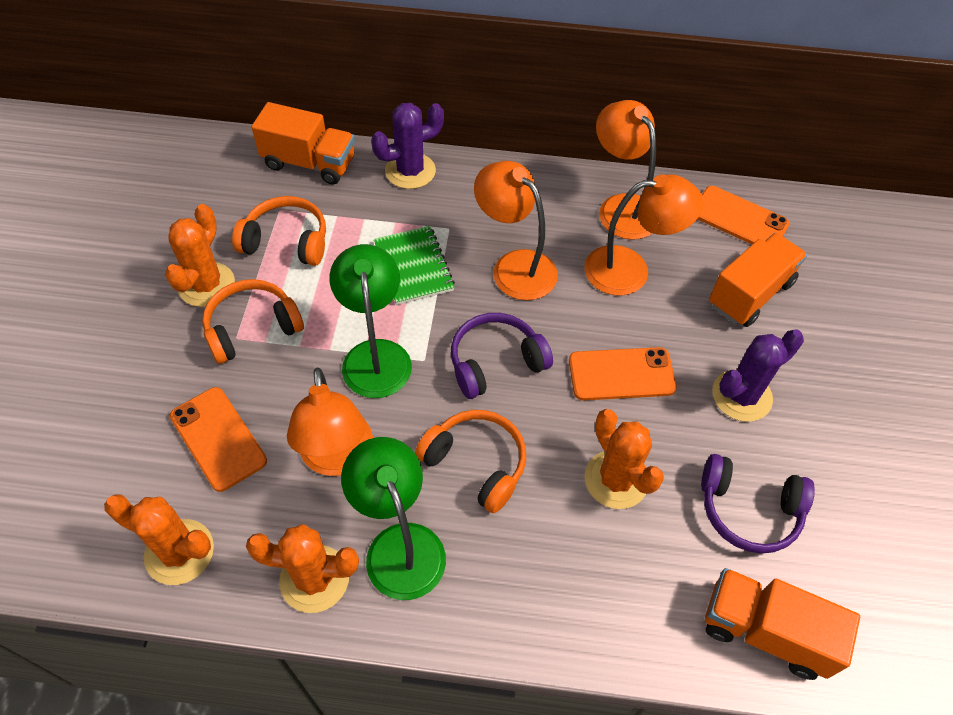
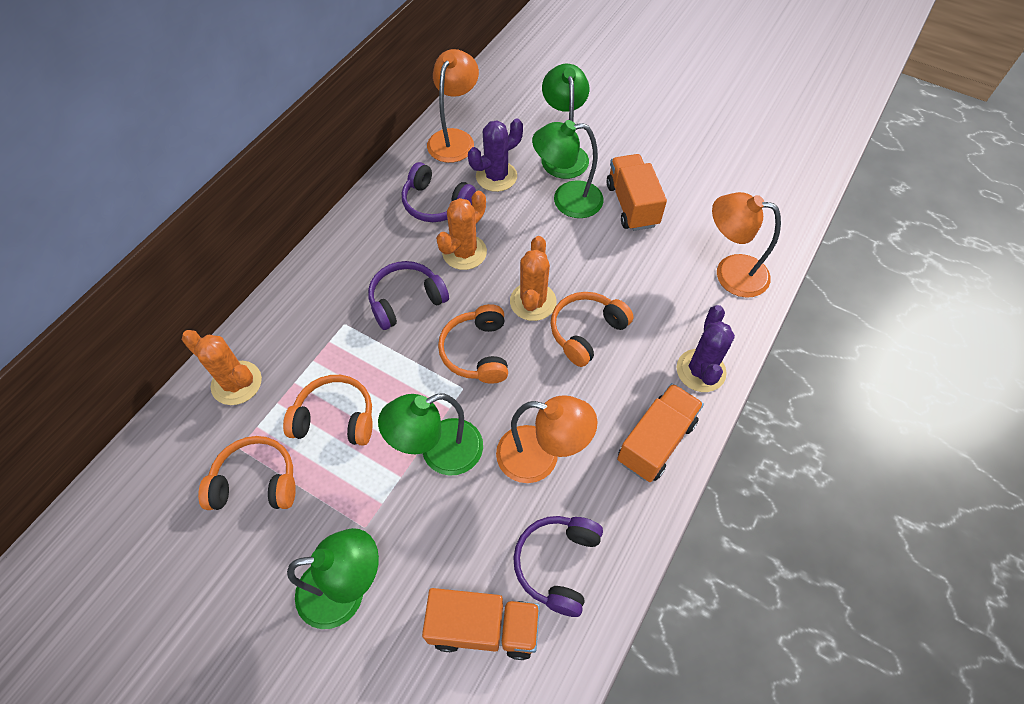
green lamp: [329,244,412,398] [341,437,446,600] = 2 -> [287,528,379,629] [378,393,483,476] [532,120,603,218] [541,64,589,179] = 4
green notebook: [374,226,455,305] = 1 -> none = 0
orange cactus: [104,494,214,585] [165,204,235,307] [246,524,359,613] [584,409,664,509] = 4 -> [182,330,262,405] [436,191,487,270] [510,236,556,321] = 3
orange headphones: [202,279,304,364] [232,196,326,266] [415,410,526,513] = 3 -> [198,436,296,510] [283,375,373,446] [438,304,508,384] [551,292,634,367] = 4
orange lamp: [287,368,373,476] [474,161,558,300] [584,174,704,296] [596,100,656,240] = 4 -> [427,49,479,163] [496,395,598,483] [712,192,781,298] = 3
orange phone: [170,387,267,492] [569,347,677,400] [697,186,790,244] = 3 -> none = 0
purple headphones: [451,313,553,399] [701,454,815,554] = 2 -> [368,261,449,330] [402,162,476,222] [513,516,603,617] = 3

